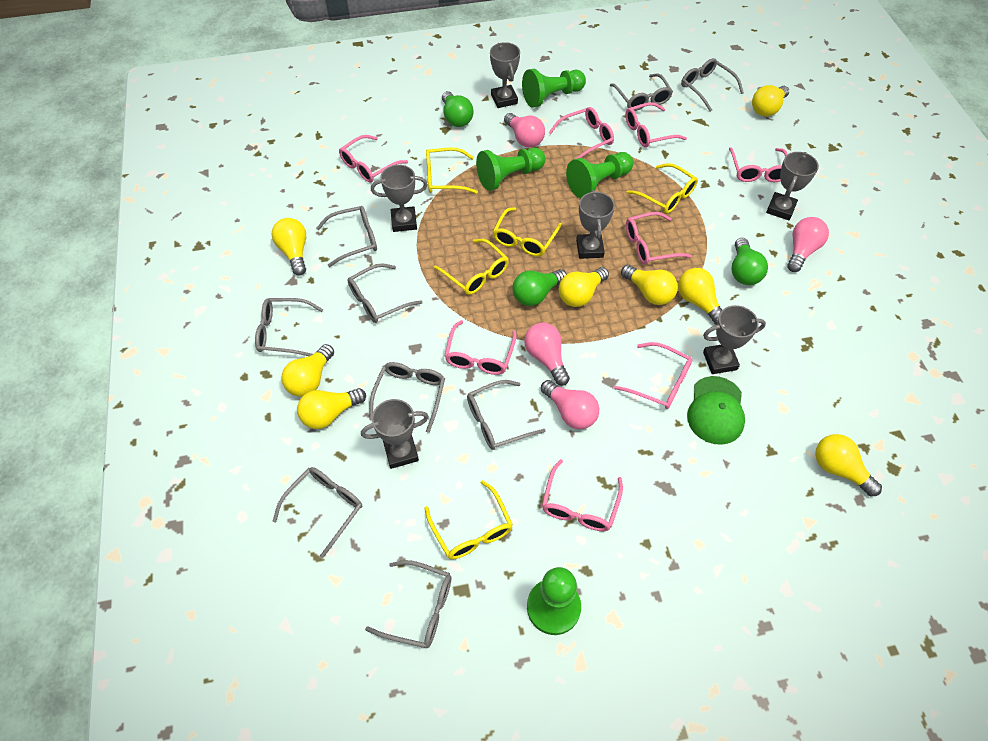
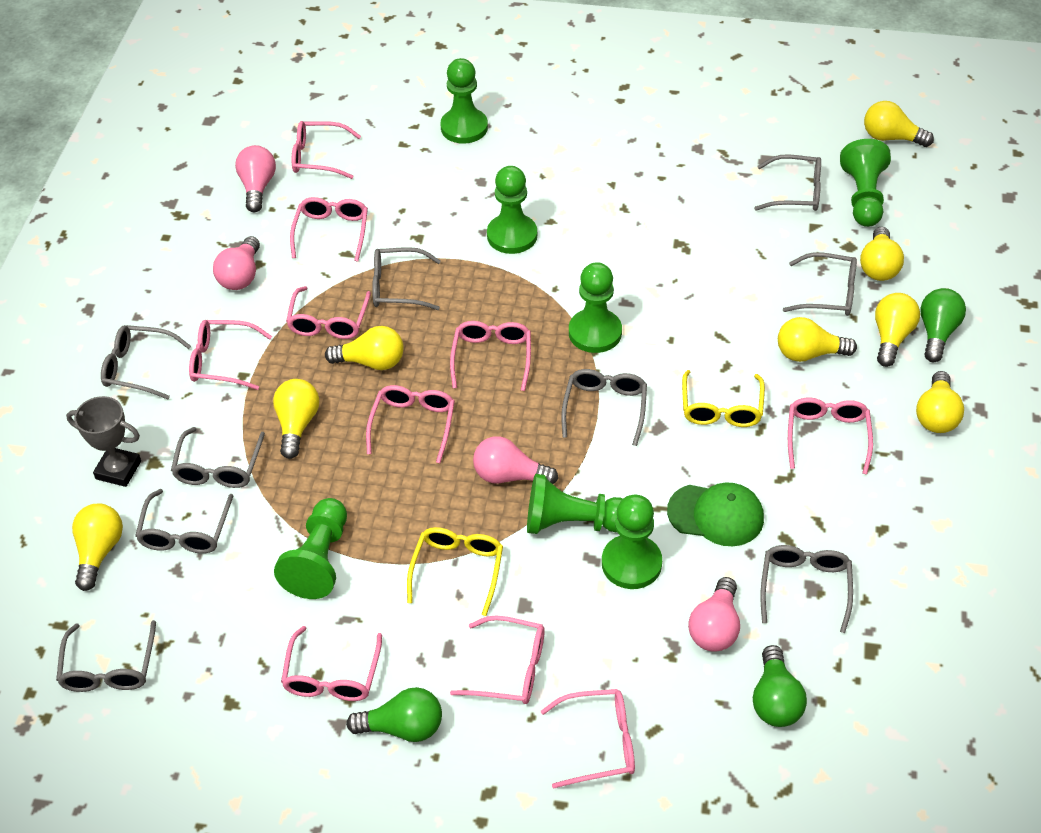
green pawn: [476,147,545,191] [522,69,586,108] [527,567,581,635] [566,152,633,198] = 4 -> [274,498,347,599] [440,58,488,144] [487,166,537,254] [527,474,622,534] [569,262,622,353] [602,495,662,589] [840,139,891,227] = 7
grey trophy: [361,399,429,469] [371,165,428,232] [490,42,520,108] [576,190,615,259] [703,305,766,374] [766,152,819,220] = 6 -> [66,396,141,487] = 1
pink glasses: [339,135,408,183] [445,320,516,375] [542,459,623,531] [549,107,614,159] [614,342,692,409] [625,102,687,147] [626,212,692,265] [729,147,788,182] = 8 -> [189,320,272,390] [281,626,382,701] [286,286,371,339] [290,197,368,262] [292,121,361,179] [366,385,455,463] [450,321,531,391] [450,615,545,704] [541,689,635,789] [788,398,873,474] = 10
yellow glasses: [424,480,513,560] [426,148,478,194] [434,239,509,295] [493,207,562,256] [626,163,698,214] = 5 -> [407,527,503,616] [682,370,765,427] = 2

